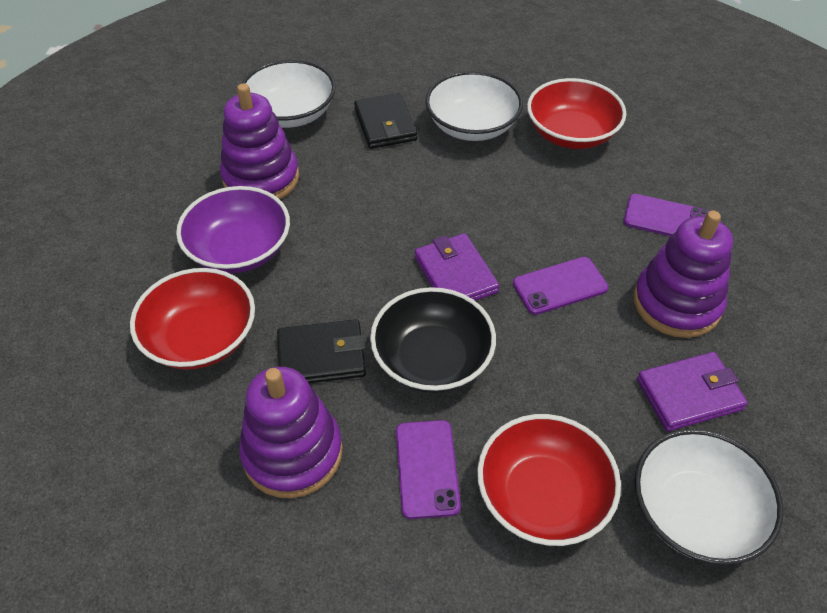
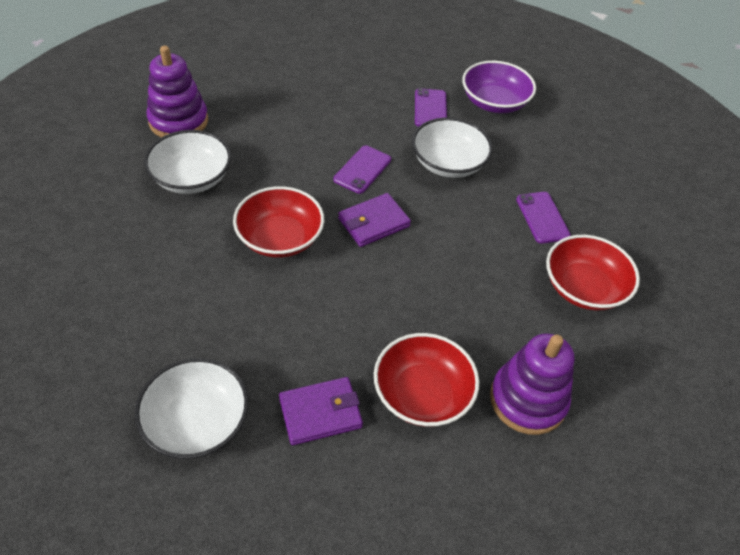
black bowl: [370,287,496,393] = 1 -> none = 0
black wallet: [277,319,366,383] [354,93,417,149] = 2 -> none = 0
purple stacking toy: [220,83,299,199] [239,367,343,498] [633,211,733,338] = 3 -> [146,46,208,137] [490,333,574,435] = 2

